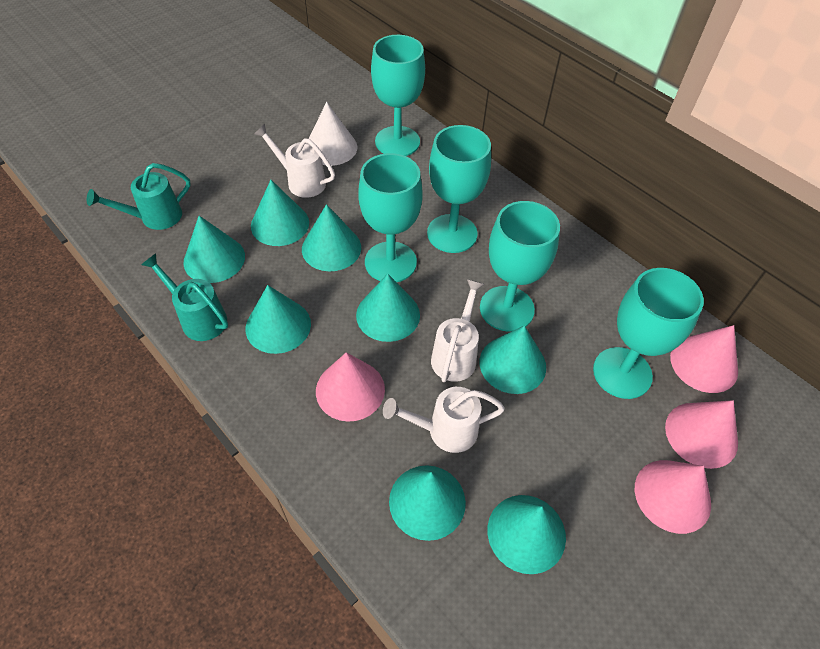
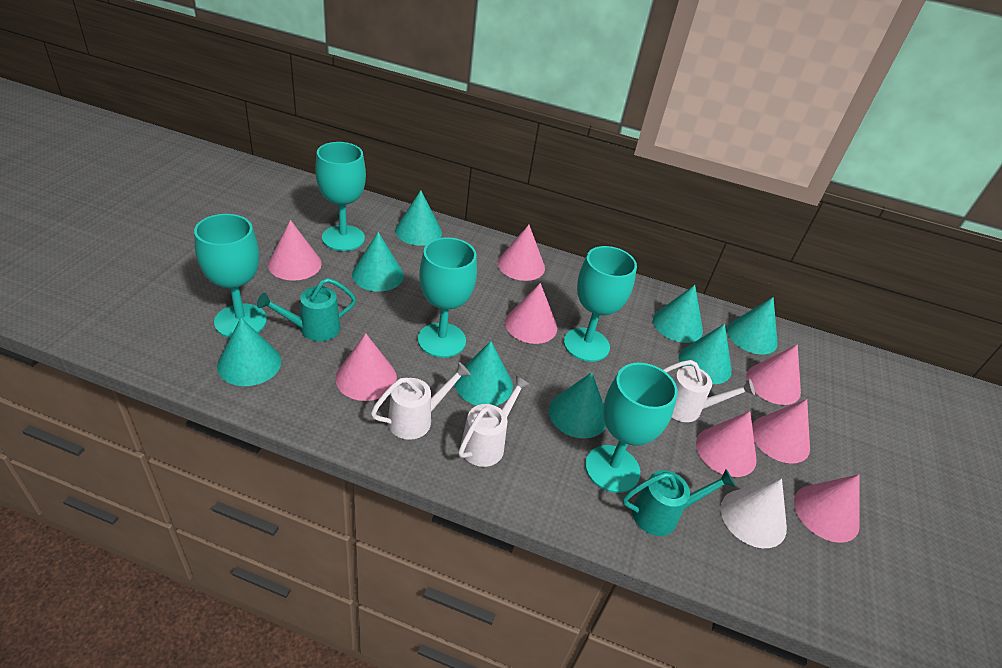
pink cone: [316,352,385,422] [635,460,711,534] [665,400,738,469] [670,325,738,393] = 4 -> [268,220,322,281] [335,333,397,401] [498,225,545,281] [505,283,557,344] [696,411,757,477] [746,344,801,405] [752,399,810,464] [794,474,860,543] = 8

